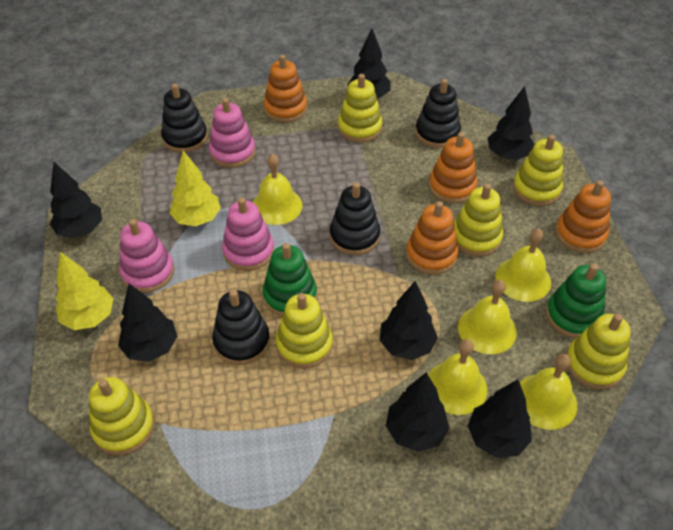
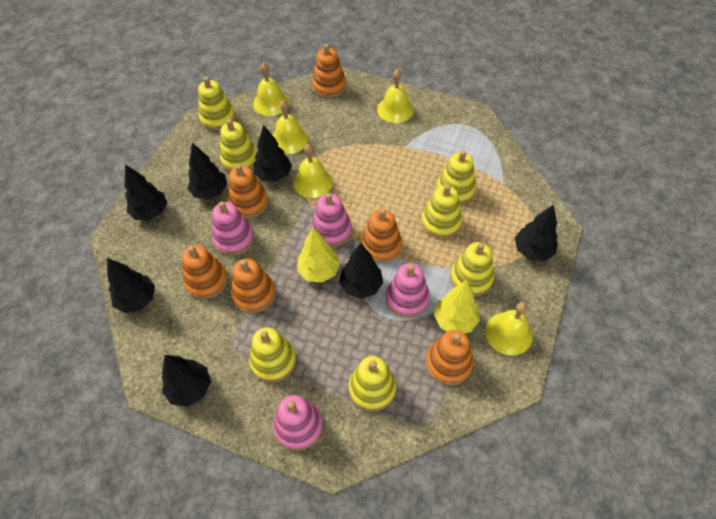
black stacking toy: [161,83,208,153] [212,290,270,365] [330,182,380,255] [415,79,461,148] = 4 -> none = 0
green stacking toy: [263,243,317,316] [546,263,606,338] = 2 -> none = 0
orange stacking toy: [264,55,307,123] [406,201,459,275] [429,132,478,203] [555,180,611,253] = 4 -> [182,245,228,299] [228,164,268,219] [231,258,276,313] [312,44,346,98] [361,209,402,263] [426,330,473,385] = 6
pink stacking toy: [120,219,175,293] [209,98,256,168] [222,197,274,271] = 3 -> [212,201,254,256] [273,395,323,451] [311,193,352,247] [386,263,430,318] = 4
yellow stacking toy: [89,377,155,455] [276,293,333,369] [338,74,382,143] [454,184,503,256] [513,135,563,206] [567,314,631,389] = 6 -> [198,77,235,131] [220,119,257,172] [249,327,296,383] [349,356,396,412] [421,184,462,239] [437,150,476,205] [450,242,494,297] = 7

